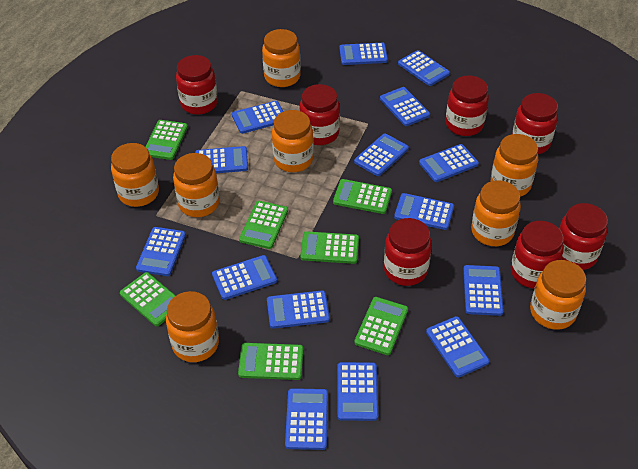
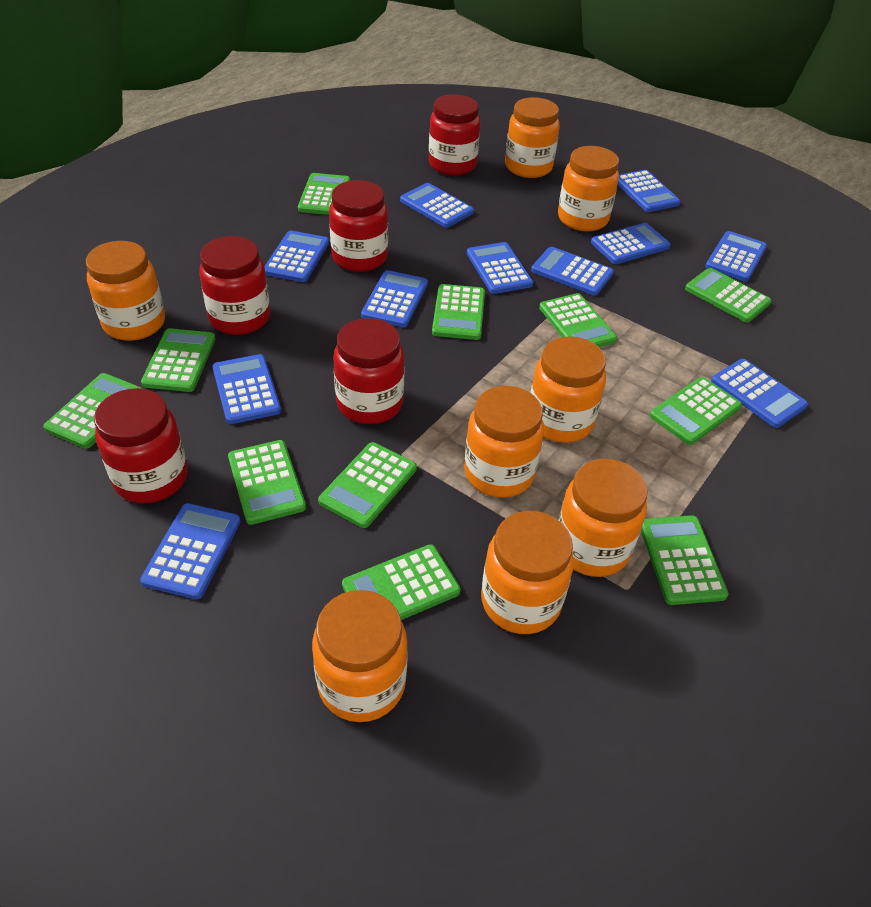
blue calculator: [136,227,186,276] [195,146,248,173] [212,255,277,300] [232,101,284,134] [267,290,330,329] [285,388,328,450] [337,362,378,421] [339,43,388,65] [354,134,409,176] [380,87,430,126] [394,193,454,230] [398,50,450,86] [419,144,479,182] [426,316,489,377] [463,265,504,316] = 15 -> [140,503,241,599] [212,354,281,424] [265,230,329,282] [361,270,428,327] [400,183,474,228] [467,242,533,294] [531,247,614,296] [591,223,670,264] [617,170,681,212] [705,231,767,282] [711,359,808,428] = 11
green calculator: [120,272,176,326] [145,120,188,160] [238,343,303,380] [239,201,288,249] [300,231,359,264] [333,179,392,214] [354,297,408,355] = 7 -> [43,373,143,449] [141,328,216,392] [228,440,306,525] [298,173,350,215] [318,442,417,528] [342,544,461,620] [432,284,485,340] [539,293,617,347] [641,515,729,605] [650,377,742,445] [685,268,771,323] = 11
red jar: [176,55,218,115] [300,84,340,145] [384,218,432,286] [445,75,489,136] [511,221,564,288] [512,93,558,154] [559,203,608,270] = 7 -> [94,388,188,503] [199,236,270,335] [329,180,388,272] [333,318,405,424] [429,94,480,175] = 5

